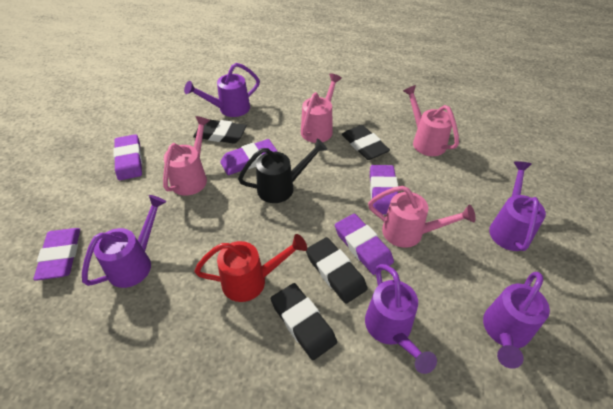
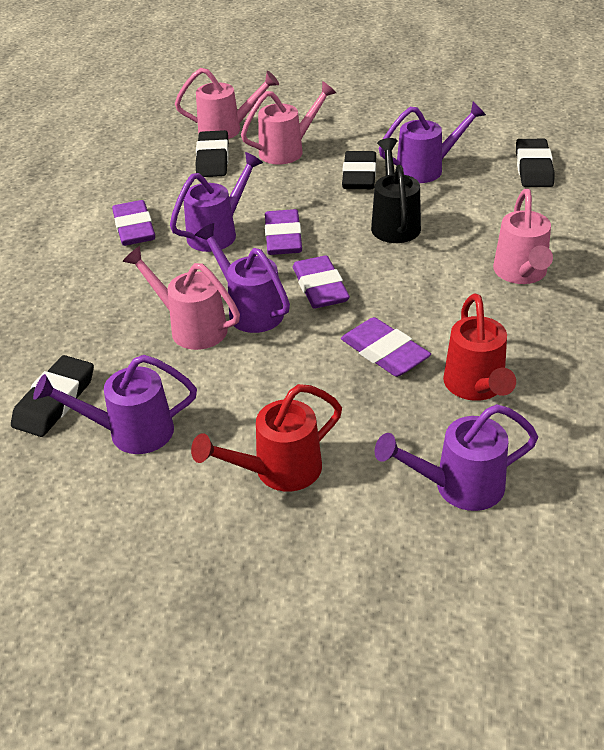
purple eraser: [33,228,80,281] [113,134,142,180] [220,139,278,175] [335,214,394,275] [370,165,398,215] = 5 -> [112,200,155,246] [265,209,302,255] [293,255,350,308] [341,317,431,377] = 4
red watering can: [194,234,307,302] = 1 -> [191,384,342,492] [443,293,516,401] = 2

